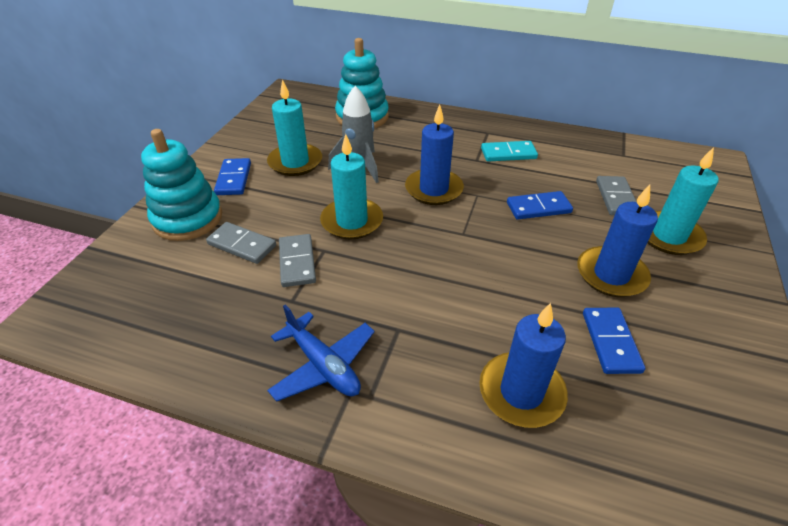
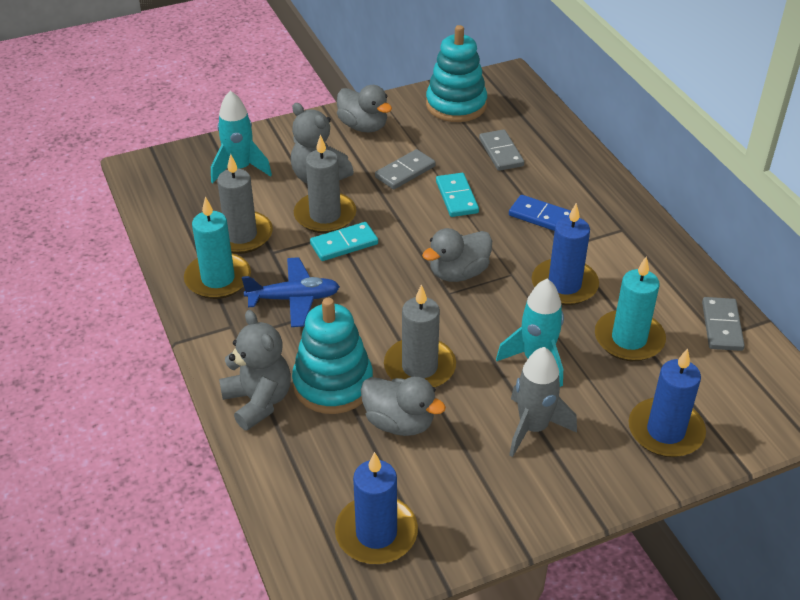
blue domino: [214,158,251,195] [507,191,573,219] [583,308,645,374] = 3 -> [509,195,571,231] = 1
grey candle: none = 0 -> [217,154,273,254] [294,134,356,233] [384,284,456,388] = 3
grey duck: none = 0 -> [337,85,392,132] [361,377,446,436] [422,228,492,282] = 3
grey teddy bear: none = 0 -> [219,310,291,430] [291,103,354,183] = 2
turquoise candle: [267,79,322,176] [320,134,383,240] [648,147,718,255] = 3 -> [184,197,251,299] [595,256,666,361] = 2
turquoise domino: [481,141,538,162] = 1 -> [310,222,378,261] [436,173,479,217] = 2
turquoise rocket: none = 0 -> [211,90,272,184] [496,279,564,387] = 2

